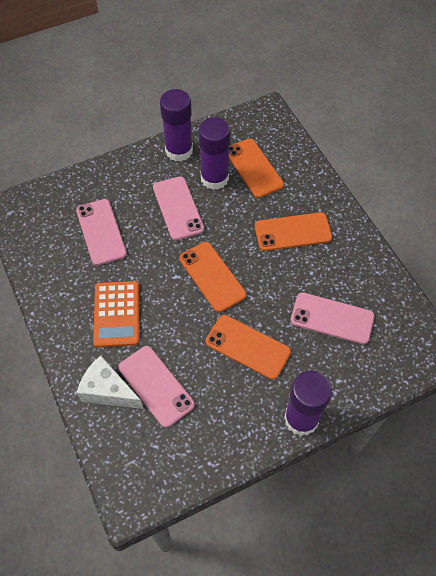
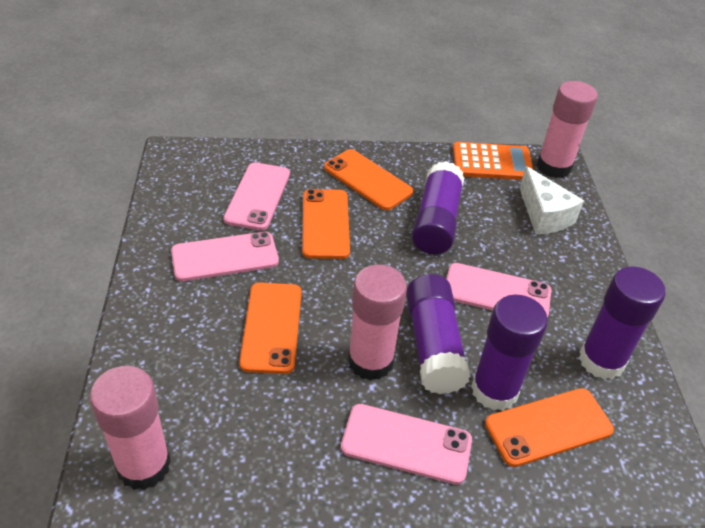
pink glue stick: none = 0 -> [90,366,171,490] [348,265,407,381] [537,81,598,178] = 3
purple glue stick: [160,89,193,162] [198,117,231,190] [284,371,332,436] = 3 -> [406,274,470,394] [412,161,464,254] [471,295,548,411] [579,267,666,380] = 4

